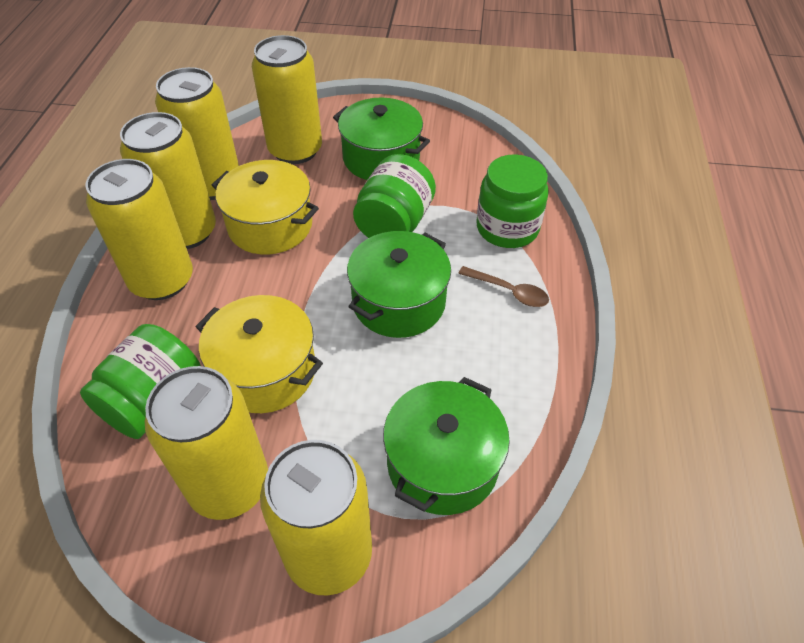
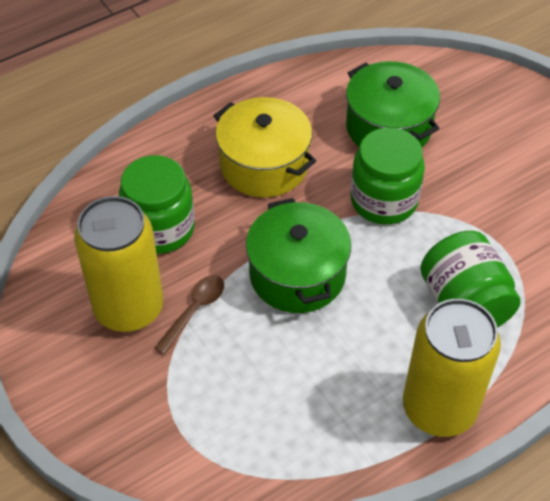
green pot: [333,98,430,180] [347,231,451,338] [383,377,510,515] = 3 -> [246,198,351,313] [346,61,440,147] = 2
yellow can: [85,159,193,300] [120,112,216,249] [145,366,268,520] [155,67,239,200] [252,35,322,164] [260,440,372,596] = 6 -> [74,196,163,332] [403,299,501,437] = 2
yellow pot: [196,295,323,413] [212,160,319,255] = 2 -> [214,97,316,198] = 1

